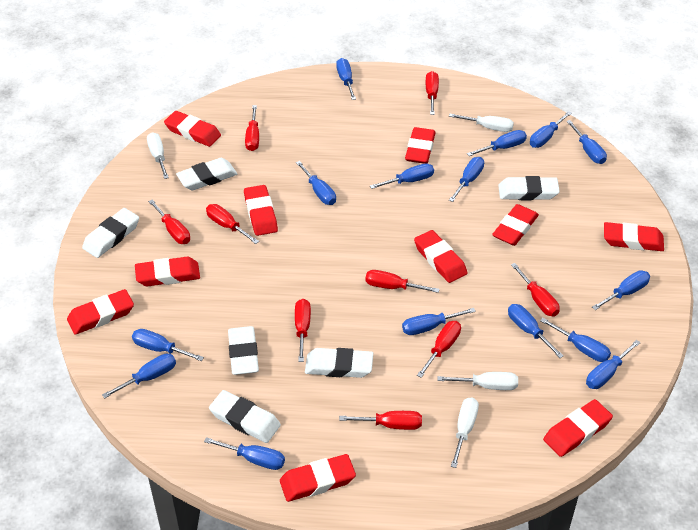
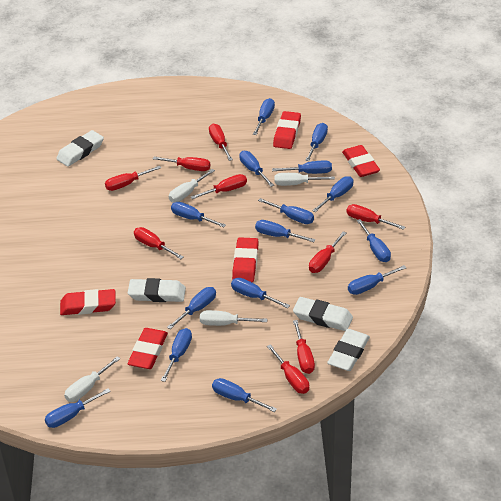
red eraser: [67,289,134,335] [135,257,200,287] [164,111,221,147] [244,185,278,236] [280,454,356,502] [405,127,436,164] [414,230,467,283] [492,204,539,246] [543,399,613,457] [604,222,664,251] = 10 -> [60,289,116,315] [128,328,168,369] [232,237,259,282] [273,111,301,149] [342,145,380,177] = 5
white eraser: [82,208,139,258] [176,158,237,190] [209,390,281,443] [228,326,259,375] [305,348,373,378] [498,176,560,200] = 6 -> [56,130,104,167] [128,278,186,302] [293,297,353,331] [327,329,370,371] = 4

